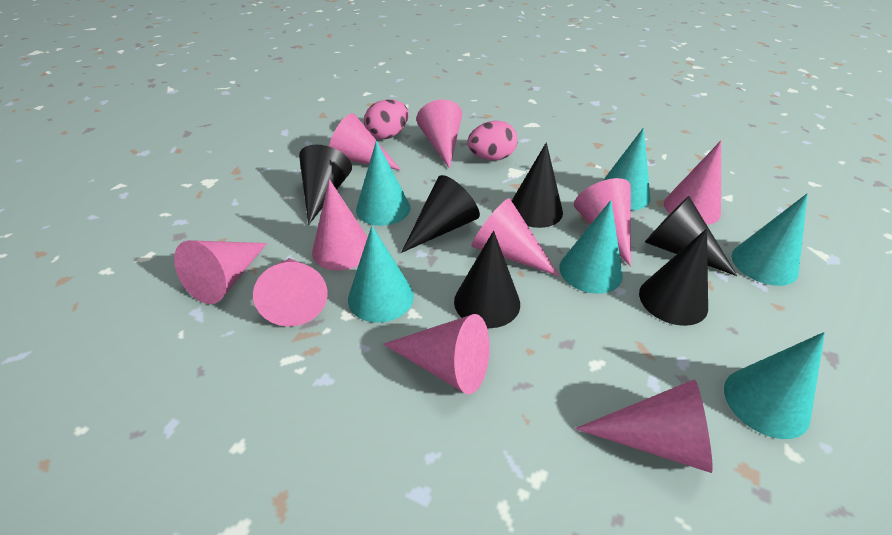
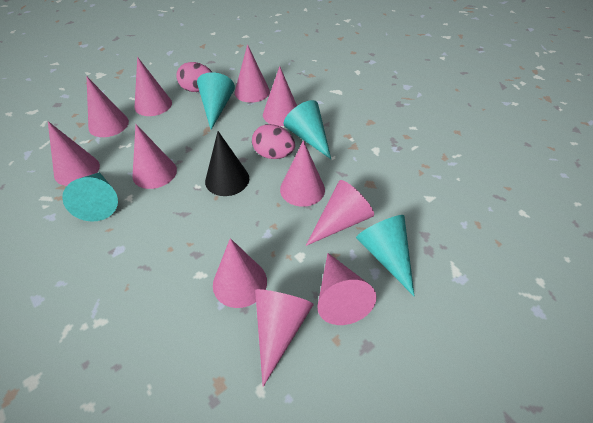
black cone: [299,145,352,225] [401,175,480,253] [454,231,520,328] [512,142,563,228] [639,229,708,326] [645,196,737,276] = 6 -> [205,131,249,196] = 1
pink cone: [174,240,267,304] [253,258,328,326] [312,179,368,270] [329,113,401,170] [383,314,489,394] [417,100,462,169] [472,198,559,276] [574,178,631,267] [575,379,713,473] [664,141,721,225] = 10 -> [48,121,100,186] [86,76,129,137] [132,124,177,189] [134,57,172,116] [213,238,267,308] [235,44,270,103] [255,289,314,387] [263,66,297,126] [280,140,325,207] [306,180,374,246] [318,253,376,325] = 11
turquoise cone: [348,226,414,323] [356,140,410,226] [559,200,623,294] [603,128,651,210] [724,332,825,439] [732,193,808,286] = 6 -> [62,172,118,221] [197,72,235,130] [284,100,331,159] [356,215,414,296] = 4

